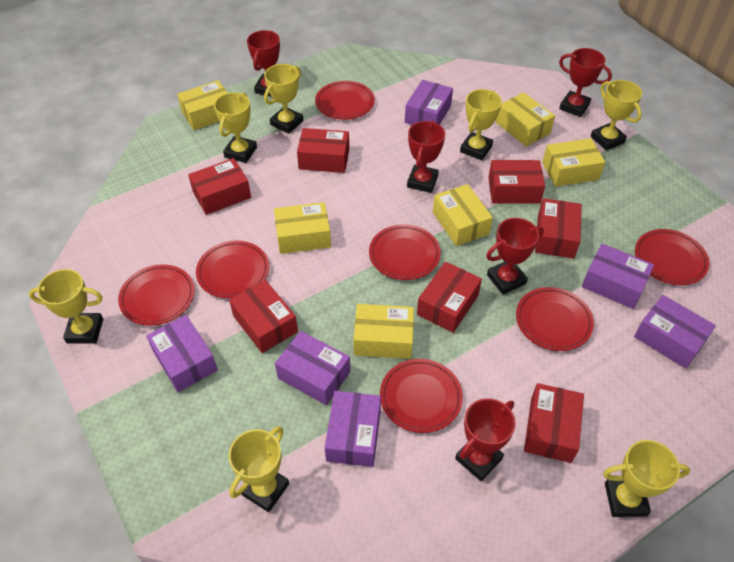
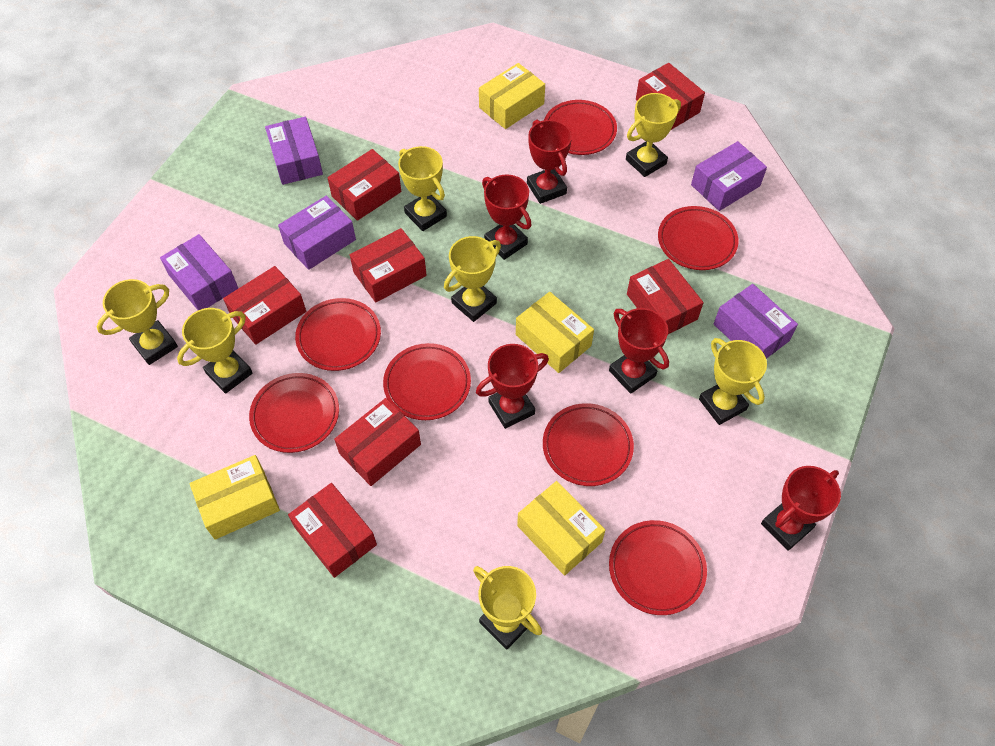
purple box: [146,315,218,392] [275,331,350,405] [325,391,381,467] [405,80,453,125] [582,244,654,309] [634,295,716,369] = 6 -> [160,234,238,310] [265,117,323,185] [278,196,356,270] [691,141,767,211] [714,284,798,359] = 5
yellow box: [177,80,227,130] [274,202,331,254] [353,304,414,359] [433,184,493,246] [496,92,555,147] [542,138,605,187] = 6 -> [189,455,280,540] [479,63,545,129] [516,292,594,373] [517,481,605,576] = 4

